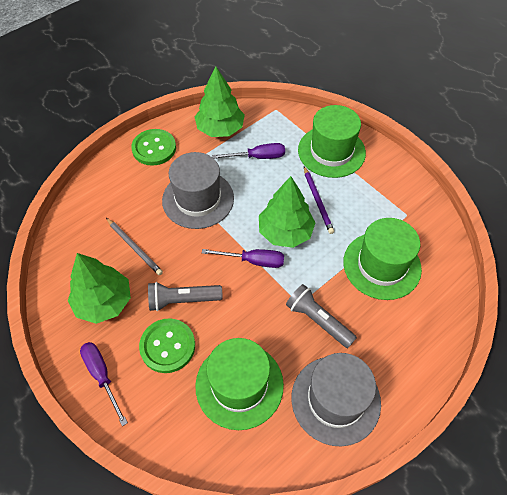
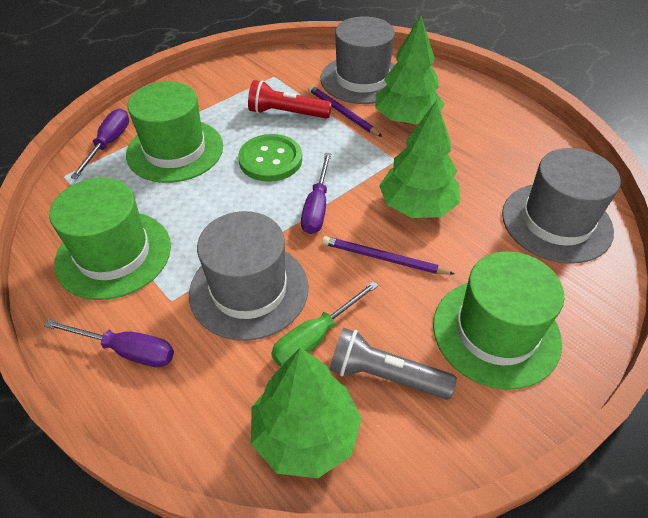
green button: [131,129,176,166] [139,318,195,373] = 2 -> [238,134,302,182] = 1
green screwdriver: none = 0 -> [271,281,379,367] = 1
grey flashlight: [148,282,223,311] [286,284,357,348] = 2 -> [330,328,457,400] = 1
grey hat: [162,152,234,229] [291,353,381,447] = 2 -> [189,211,309,341] [321,16,395,104] [502,148,621,264] = 3
grey pencil: [106,218,163,275] = 1 -> none = 0
purple pencil: [304,166,334,234] = 1 -> [308,85,382,137] [322,236,455,275] = 2
red flashlight: none = 0 -> [248,80,332,119] = 1

